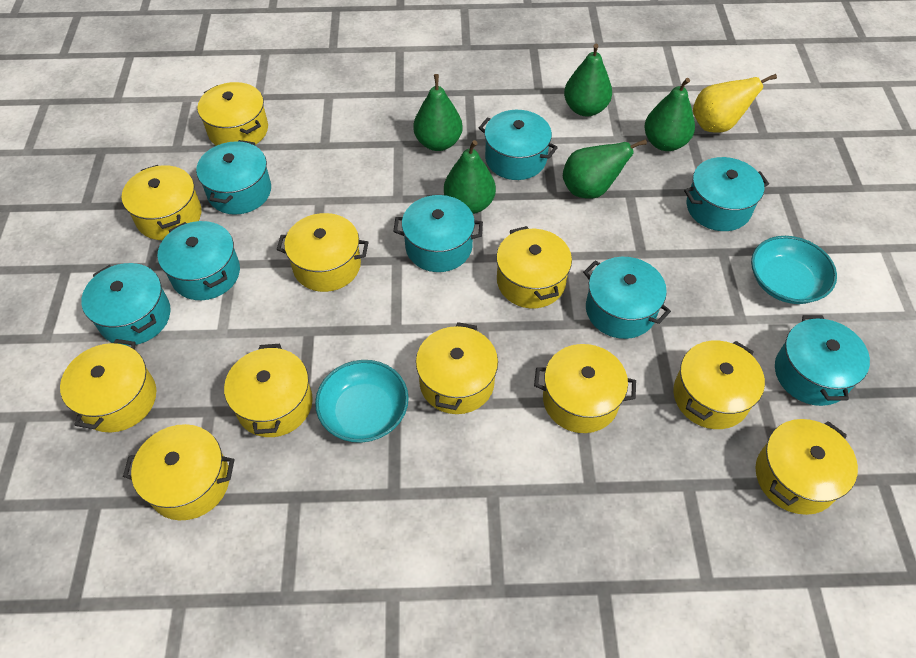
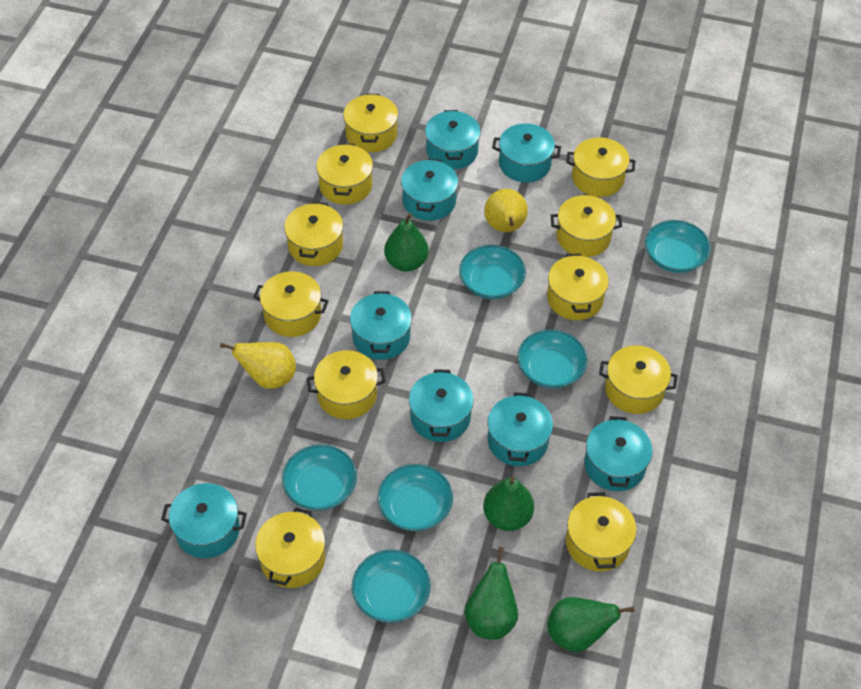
green pear: [413,74,463,151] [444,140,496,214] [563,139,647,199] [564,44,612,116] [644,78,695,151] = 5 -> [384,213,429,271] [464,547,518,640] [483,477,534,531] [547,597,634,652] = 4
turquoise bowl: [315,360,409,443] [751,236,837,304] = 2 -> [282,444,357,511] [352,549,431,623] [378,464,453,531] [459,245,526,299] [517,329,588,389] [645,220,711,273] = 6
yellow pear: [693,74,777,133] = 1 -> [220,342,296,389] [484,189,528,232] = 2

